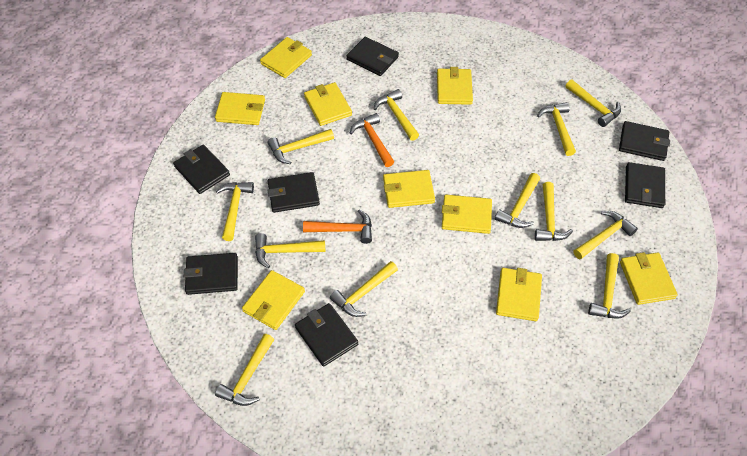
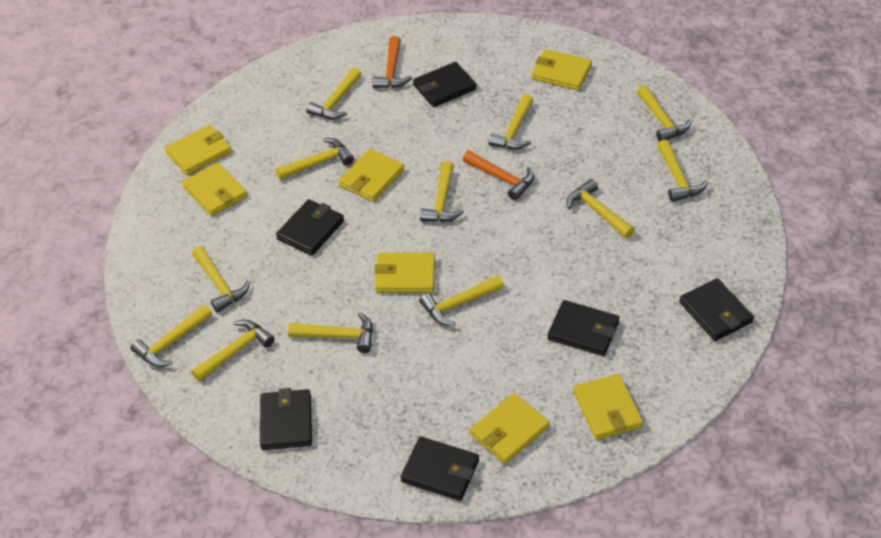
black wallet: [173,144,230,194] [184,253,238,295] [268,172,320,213] [295,303,358,367] [347,37,399,76] [619,121,670,161] [625,162,665,208] = 7 -> [260,388,312,450] [276,199,344,256] [401,436,479,501] [413,62,476,107] [548,300,619,356] [679,278,754,341] = 6
yellow wallet: [215,92,265,125] [242,270,305,330] [260,37,312,78] [304,82,352,126] [383,170,435,208] [437,67,473,105] [442,194,492,234] [496,268,542,321] [620,252,678,305] = 9 -> [165,125,232,175] [182,162,248,216] [339,149,404,202] [374,253,435,293] [470,393,550,464] [532,49,592,90] [574,374,643,440] = 7

